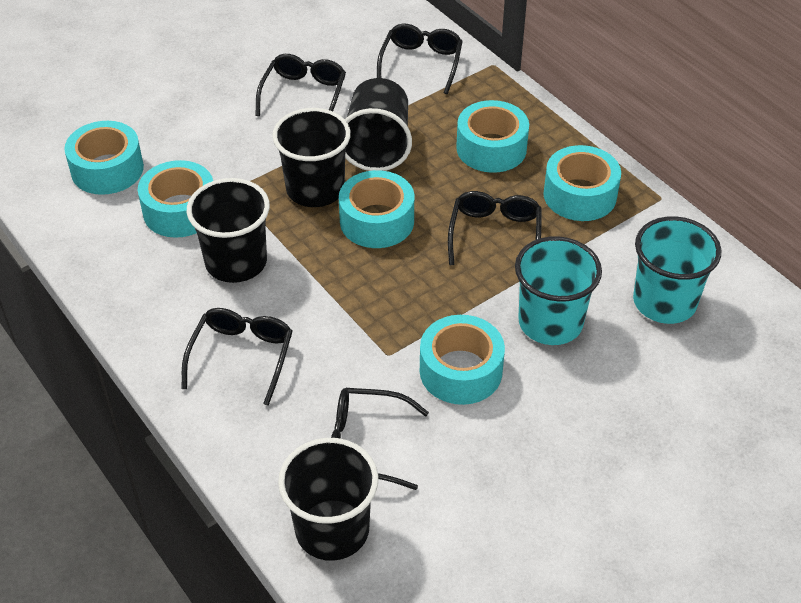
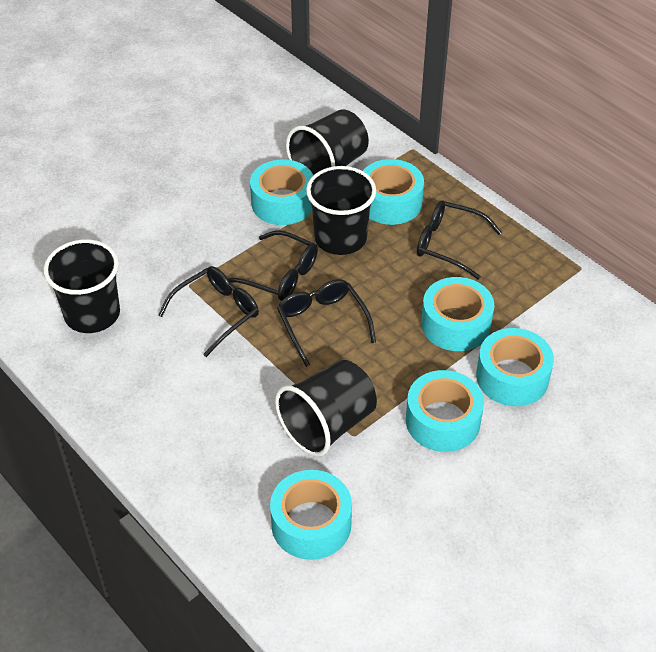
black glasses: [181,308,293,406] [255,54,346,116] [331,388,429,490] [377,24,463,94] [448,191,541,265] = 5 -> [158,266,259,357] [228,231,318,301] [277,279,376,367] [417,200,502,280] = 4
turquoise cup: [515,236,602,345] [633,216,722,324] = 2 -> none = 0

